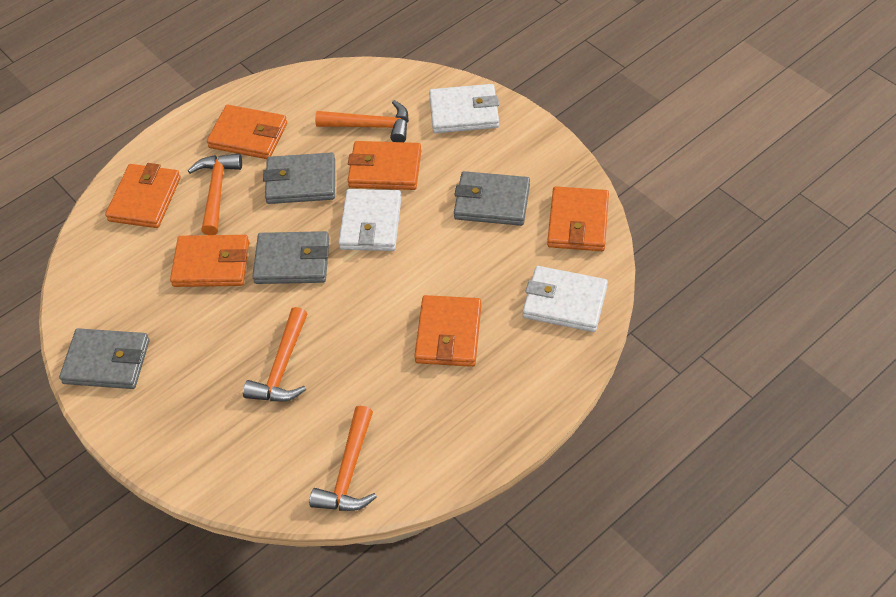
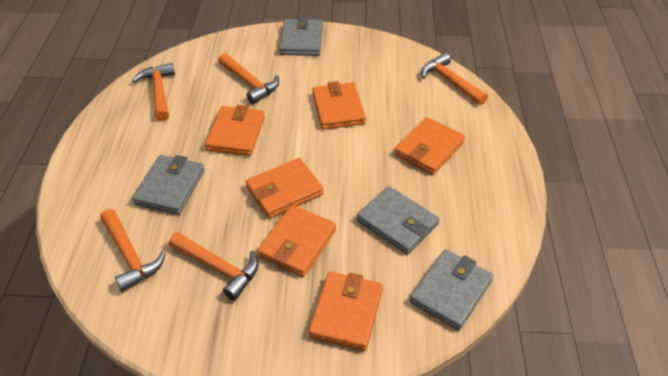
orange hammer: [188,154,242,235] [243,307,308,401] [309,406,377,511] [315,100,409,142] = 4 -> [100,209,166,292] [132,63,175,121] [169,232,259,301] [218,53,279,104] [421,53,488,105] = 5
white wallet: [338,189,402,251] [429,84,499,133] [523,266,608,332] = 3 -> none = 0

